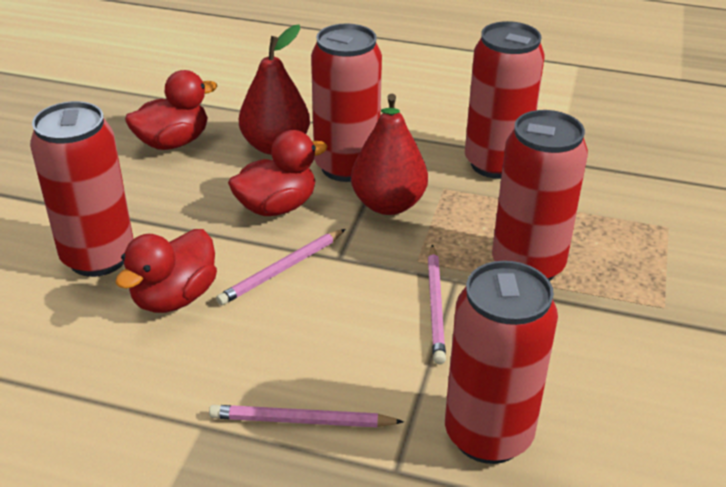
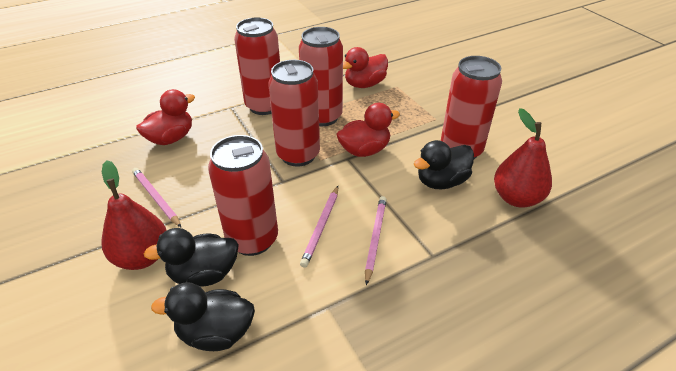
black duck: none = 0 -> [144,228,239,287] [151,282,255,351] [414,140,474,189] = 3

